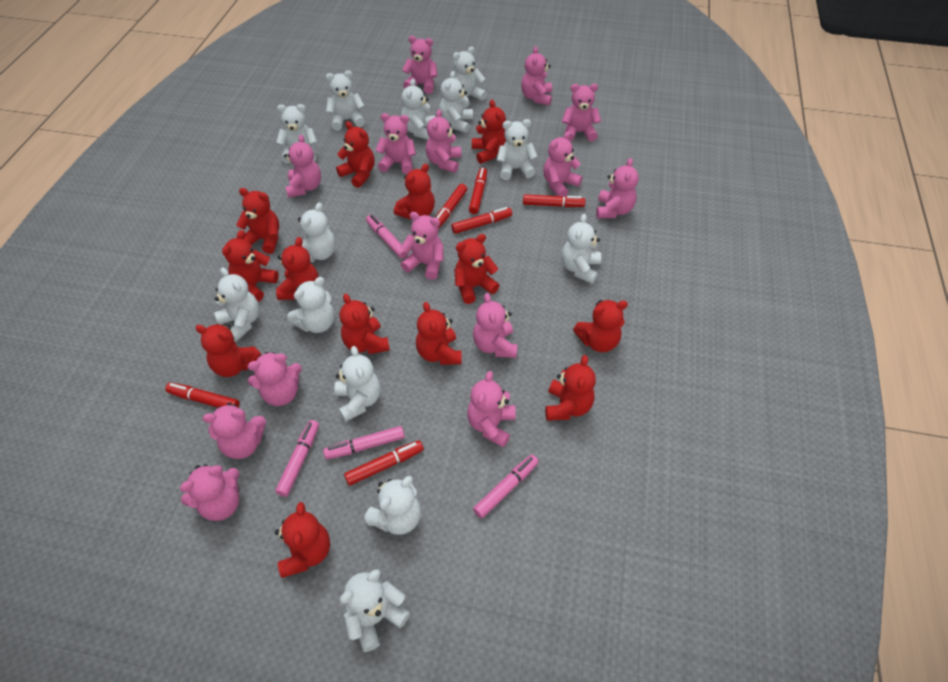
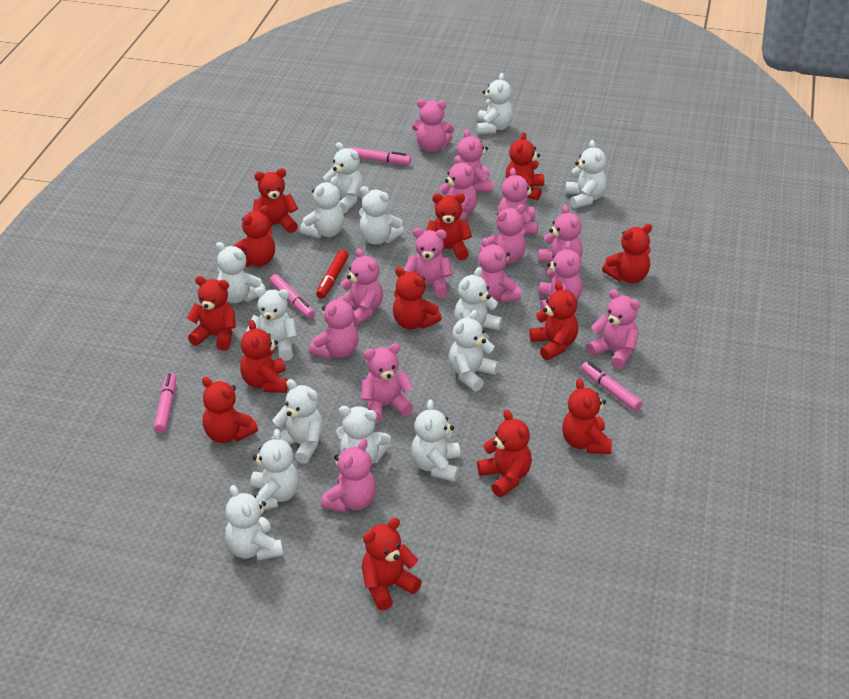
red marker: [165,382,240,408] [344,440,424,486] [435,184,467,229] [451,207,512,234] [469,168,487,214] [523,194,586,207] = 6 -> [316,250,348,299] = 1
white teddy bear: [214,268,259,341] [276,104,317,163] [287,277,334,333] [298,203,335,262] [326,70,365,131] [335,346,381,422] [340,569,410,652] [364,476,421,535] [401,79,435,140] [439,71,473,133] [453,47,487,108] [497,119,537,180] [562,214,601,284] = 13 -> [216,242,266,303] [225,485,283,561] [246,287,297,361] [250,429,299,510] [270,379,324,464] [300,176,344,238] [323,142,363,213] [336,406,391,464] [359,186,404,245] [411,399,460,482] [449,310,499,391] [454,267,502,340] [476,73,513,134] [565,140,607,209] = 14

